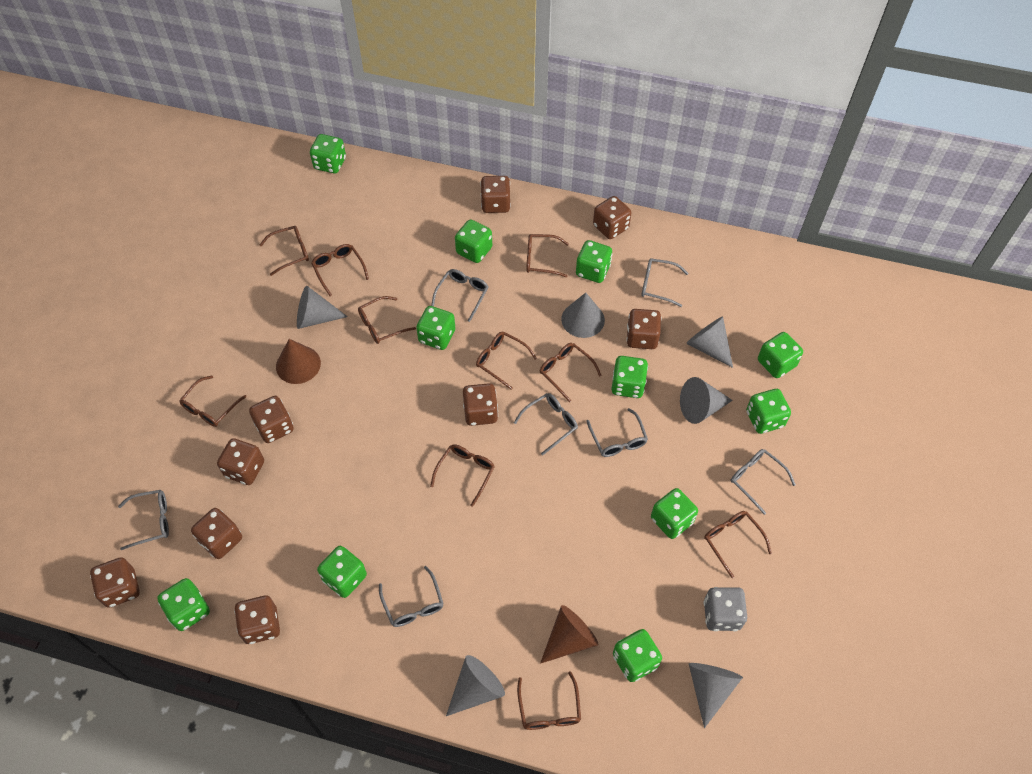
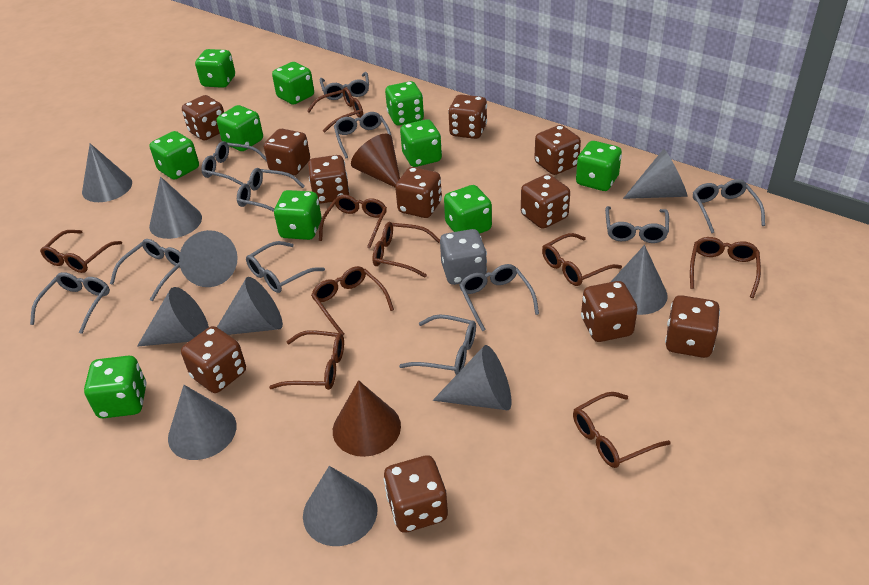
brown dice: [90,557,140,608] [191,508,242,559] [217,438,264,485] [234,596,280,644] [249,396,294,443] [463,383,498,426] [480,176,511,213] [593,196,632,239] [626,309,661,349] = 9 -> [181,326,246,393] [182,95,224,141] [264,129,310,175] [308,155,350,204] [384,455,448,533] [395,167,442,218] [448,94,487,139] [521,174,570,229] [534,125,581,175] [581,281,638,342] [665,295,720,358] = 11
brown glasses: [179,375,246,427] [259,226,309,276] [311,244,369,296] [358,296,416,344] [430,444,495,507] [476,332,537,390] [517,671,581,730] [526,234,569,277] [540,343,602,402] [704,511,772,578] = 10 -> [40,230,122,273] [269,330,344,390] [307,87,363,132] [311,266,394,335] [319,195,387,249] [372,222,440,278] [542,233,622,286] [573,392,671,468] [690,237,761,298] = 9
green dice: [157,578,210,631] [310,134,346,173] [317,546,367,598] [416,306,455,350] [455,219,492,263] [576,240,612,283] [612,356,648,398] [613,629,662,682] [651,488,698,539] [746,389,791,434] [758,332,803,378] = 11 -> [84,356,147,418] [150,131,199,180] [195,49,235,88] [217,105,263,151] [272,62,314,105] [274,190,322,240] [385,81,424,125] [400,119,442,167] [444,185,492,234] [576,141,622,191] = 10
grey cone: [297,286,348,329] [446,655,505,716] [561,293,605,338] [680,377,733,424] [686,317,733,368] [689,663,743,728] = 6 -> [82,143,132,202] [137,287,209,347] [149,177,202,239] [168,385,237,460] [179,230,238,287] [217,277,283,335] [303,466,378,546] [433,345,511,410] [611,245,667,315] [623,149,688,199] = 10
grey glasses: [118,490,169,550] [379,566,444,627] [431,269,488,322] [514,393,578,455] [586,408,648,457] [641,258,689,307] [730,449,796,515] = 7 -> [30,272,110,334] [110,239,180,301] [201,141,267,185] [237,168,305,212] [246,241,325,293] [320,72,369,100] [334,112,391,158] [399,314,476,375] [459,264,539,331] [605,206,669,243] [693,179,765,233] = 11

